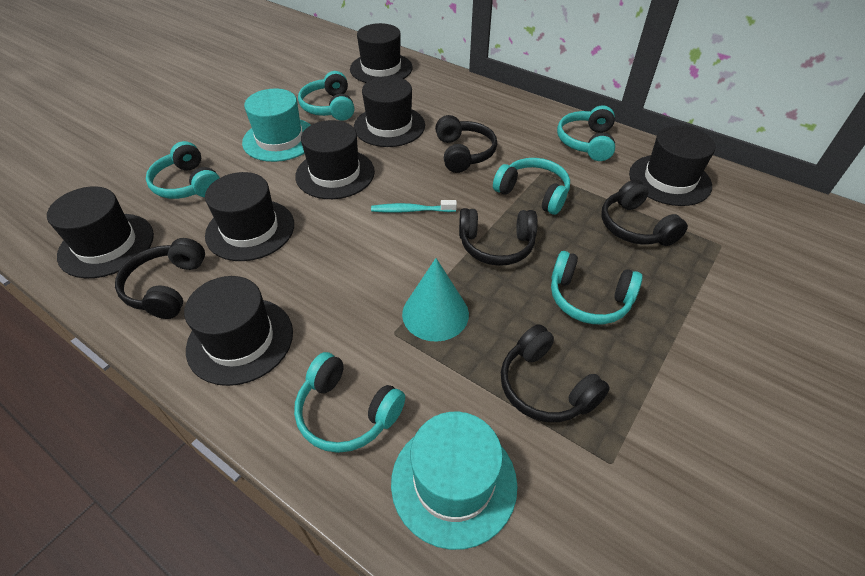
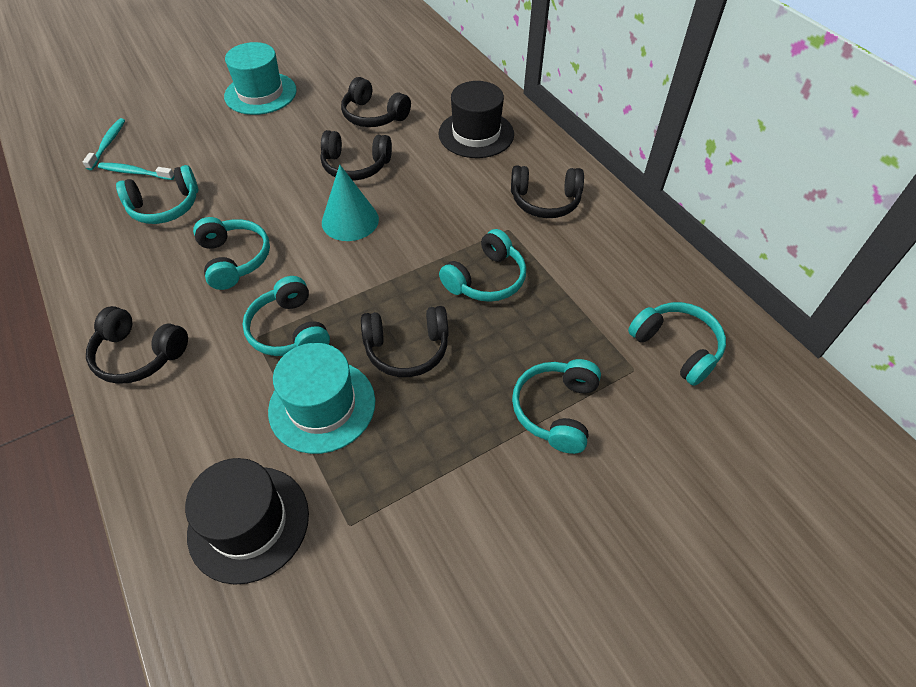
black hat: [47,186,154,278] [184,276,293,386] [205,172,294,261] [295,120,375,199] [350,23,413,83] [354,76,425,147] [629,126,715,206] = 7 -> [185,458,309,585] [438,81,514,158] = 2
turquoise toothbrush: [371,200,457,213] = 1 -> [83,118,125,170] [98,163,175,180] = 2

